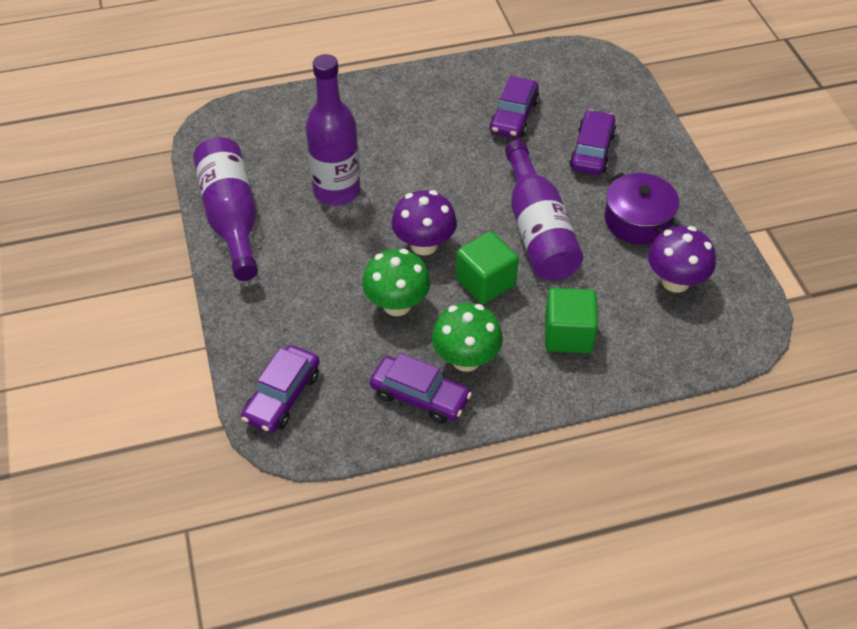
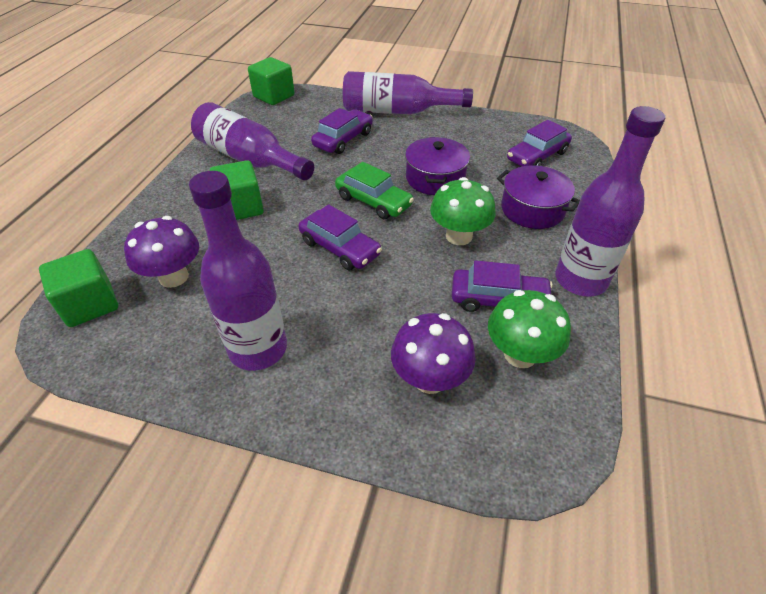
green car: none = 0 -> [335,162,414,219] = 1
green cube: [456,231,519,304] [545,288,598,353] = 2 -> [39,249,118,327] [210,160,264,220] [248,57,295,105] = 3
purple bottle: [193,137,258,281] [306,54,360,206] [505,140,583,281] = 3 -> [189,171,287,371] [191,102,314,180] [343,71,473,114] [555,106,665,297] = 4
purple pot: [605,172,679,244] = 1 -> [405,137,470,195] [497,165,580,229] = 2

